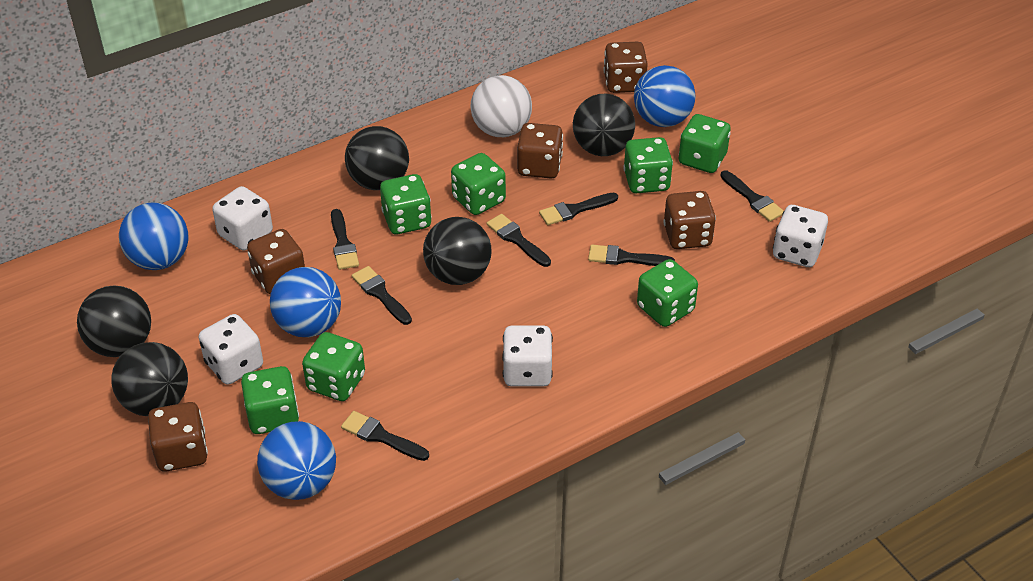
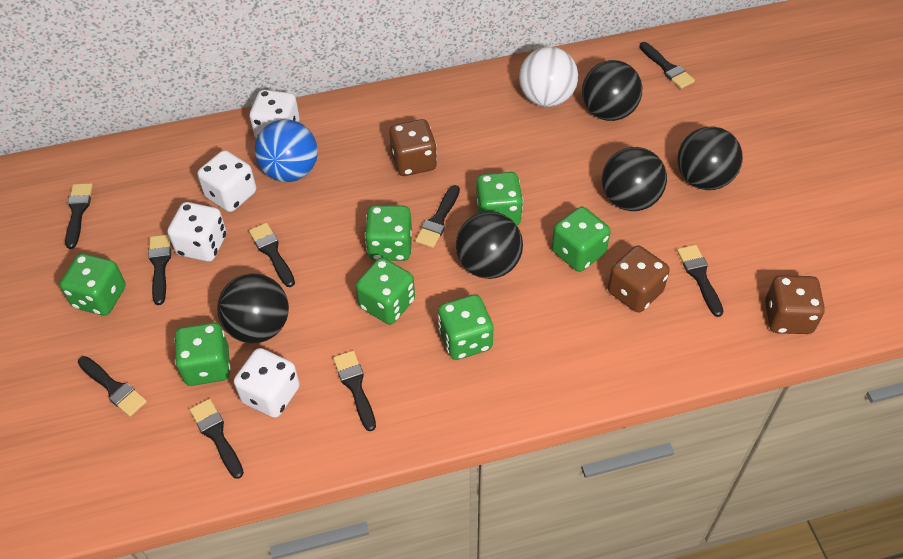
black brush: [331,209,359,270] [341,411,429,461] [352,266,412,325] [486,214,551,267] [539,193,618,225] [588,245,675,266] [720,170,784,222] = 7 -> [65,183,93,249] [78,356,147,417] [148,234,171,305] [190,399,244,479] [249,223,295,287] [333,350,376,431] [415,185,460,248] [639,42,695,89] [677,245,723,317] = 9
blue ball: [119,202,189,270] [257,421,336,500] [270,267,341,337] [634,65,695,127] = 4 -> [254,119,318,182] = 1
brown dice: [148,402,208,472] [247,229,305,294] [517,123,563,178] [604,42,648,93] [663,191,716,249] = 5 -> [389,119,437,176] [608,245,670,313] [765,275,825,334] = 3

